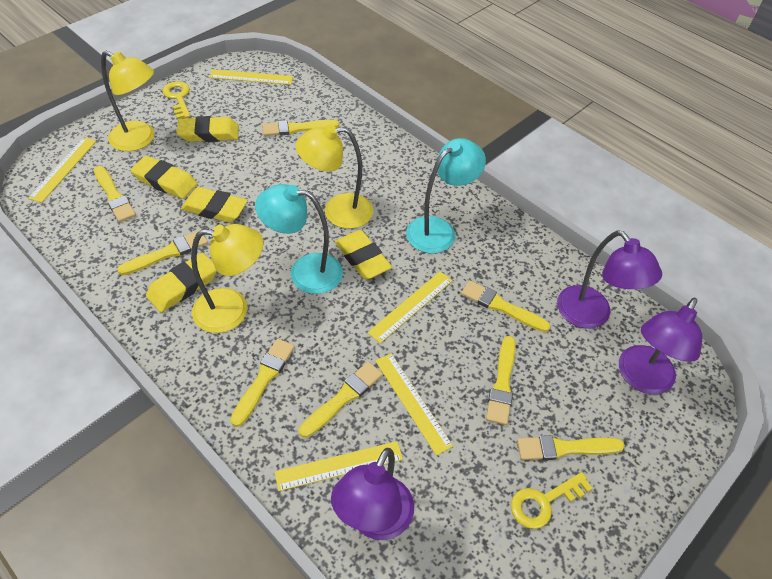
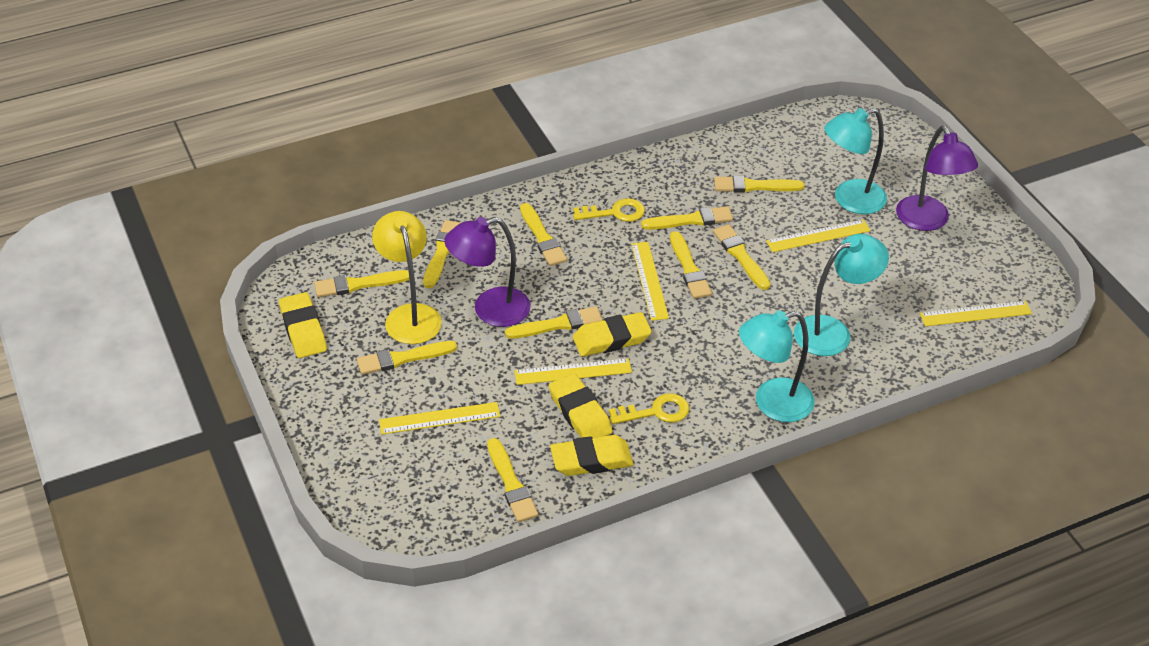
purple lamp: [331,448,414,540] [557,230,662,329] [619,298,702,394] = 3 -> [444,217,530,327] [896,126,978,231] = 2
turquoise lamp: [255,184,343,294] [406,138,486,253] = 2 -> [739,311,815,422] [794,234,889,356] [825,108,887,214] = 3
yellow brush: [94,166,136,222] [117,230,208,275] [230,339,295,427] [262,120,339,136] [299,362,383,438] [461,280,551,332] [486,336,516,425] [517,435,625,460] = 8 -> [314,270,410,297] [357,341,457,375] [423,220,461,288] [487,438,538,522] [505,307,603,339] [520,203,567,266] [641,206,733,230] [670,231,712,299] [713,224,770,290] [714,175,805,193] = 10
yellow eraser: [131,156,197,199] [146,253,217,312] [177,116,239,142] [181,187,248,223] [335,230,392,279] = 5 -> [279,292,327,358] [549,373,613,438] [550,435,633,476] [573,312,652,357] = 4
yellow lamp: [101,50,154,151] [191,224,264,333] [296,125,373,229] = 3 -> [372,211,442,344] = 1

